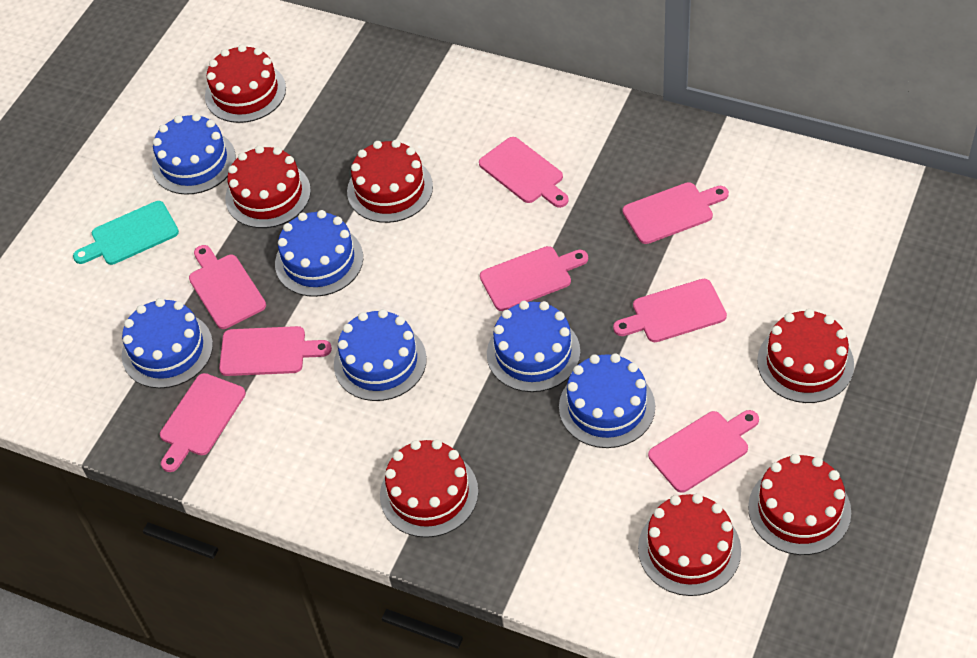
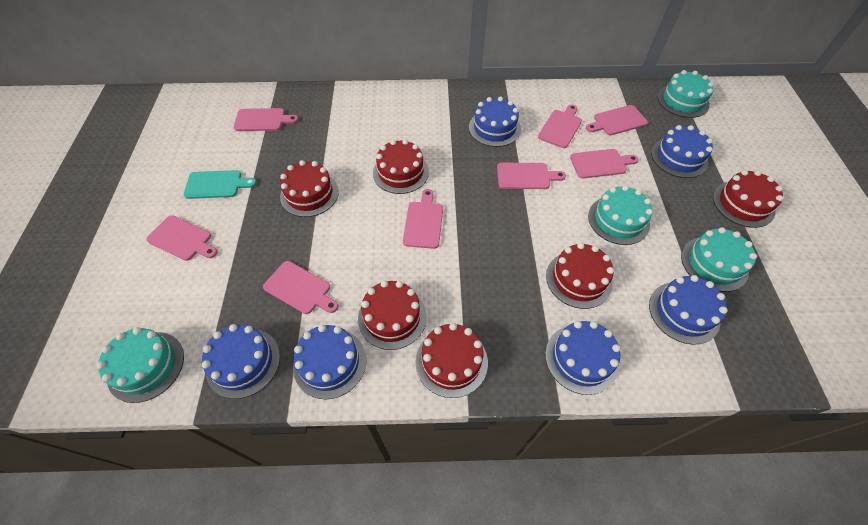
red cake: [205,44,286,123] [225,145,311,228] [347,140,433,223] [380,440,478,538] [638,493,741,596] [748,454,851,555] [757,309,854,403] = 7 -> [280,160,339,217] [358,280,427,350] [373,139,429,194] [415,323,488,398] [546,243,614,309] [713,170,783,228] = 6
turquoise cake: none = 0 -> [96,327,184,403] [588,185,653,245] [658,70,714,118] [681,227,757,292] = 4

